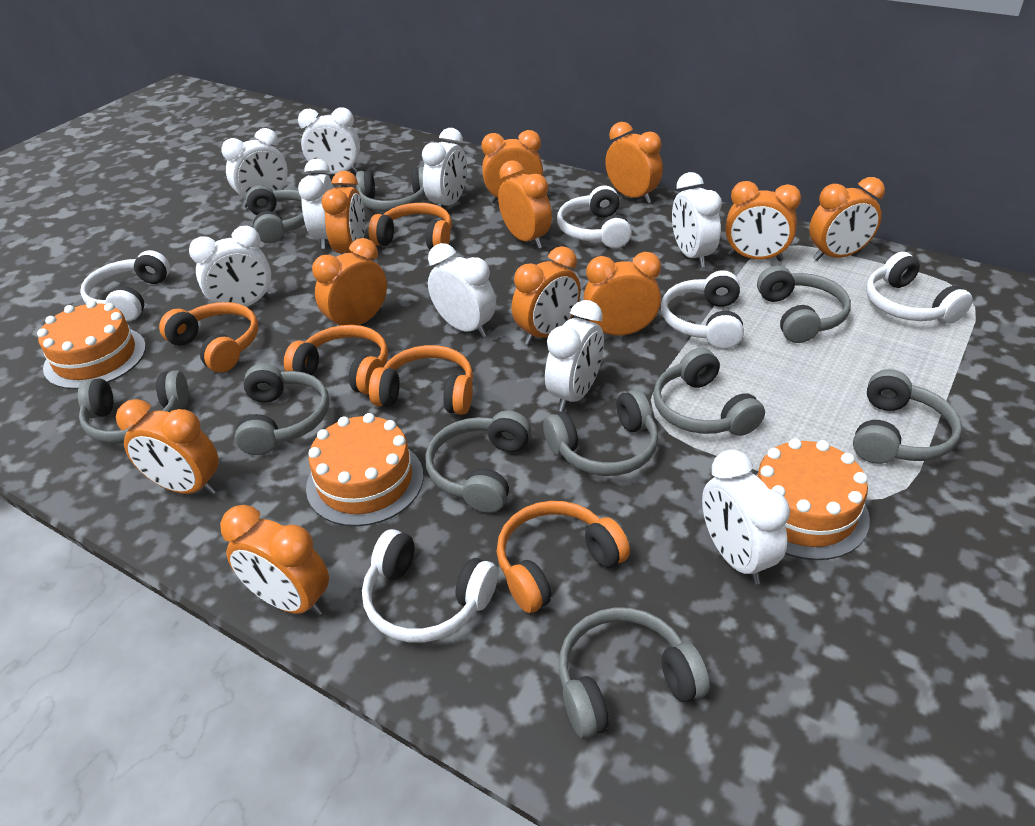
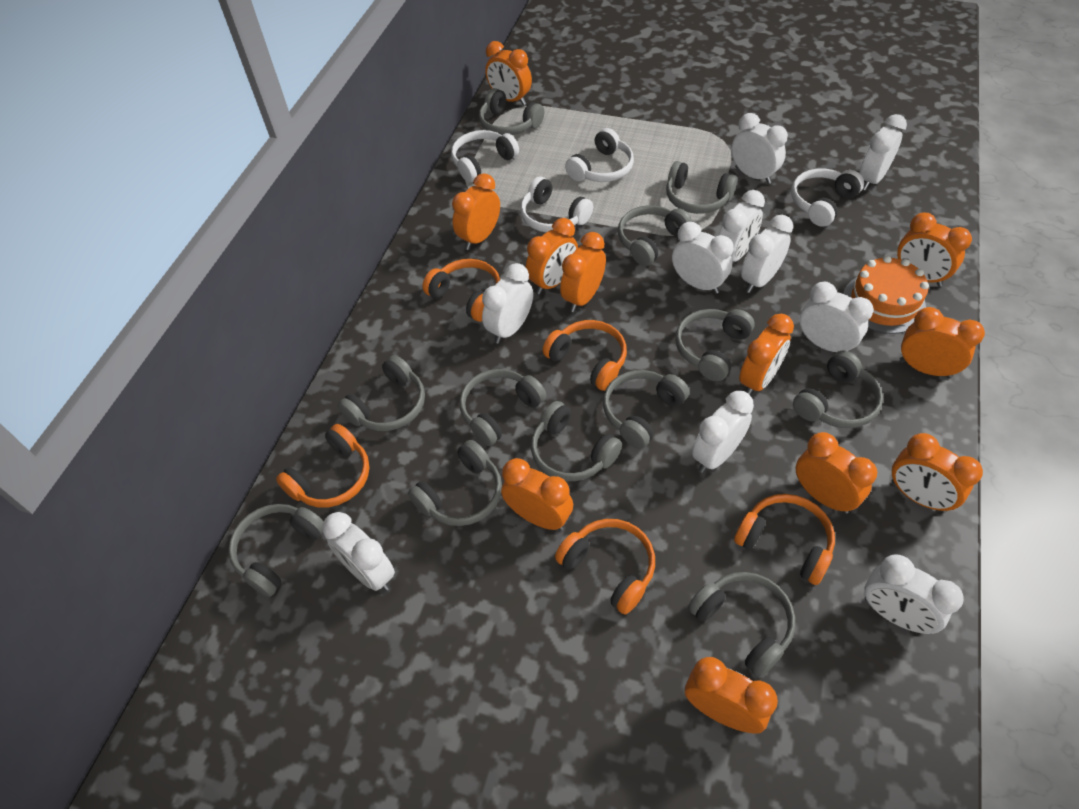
grey headphones: [78,370,189,444] [234,364,329,455] [246,185,305,243] [356,167,426,212] [425,410,531,513] [543,389,659,476] [559,607,710,739] [653,348,765,436] [757,266,851,343] [853,369,962,464] = 10 -> [228,504,324,597] [338,355,425,431] [408,440,502,526] [459,369,546,446] [479,88,544,135] [531,401,622,481] [603,370,689,449] [618,205,692,266] [666,161,737,214] [675,309,755,381] [688,572,795,678] [793,351,883,428] = 12
orange cake: [37,300,146,389] [306,413,423,526] [756,438,870,560] = 3 -> [843,256,929,334] = 1
white clock: [189,226,271,307] [221,128,288,208] [298,107,360,175] [298,159,334,249] [422,128,467,207] [428,243,496,338] [545,300,604,412] [672,172,722,267] [702,449,790,584] = 9 -> [322,512,395,591] [482,263,533,344] [672,222,733,294] [692,391,754,473] [718,190,765,262] [731,113,788,184] [741,215,793,293] [800,282,874,352] [859,114,907,190] [865,554,964,634] = 10
white headphones: [80,250,170,321] [362,529,498,643] [557,185,632,248] [661,270,744,349] [866,252,973,324] = 5 -> [451,130,519,182] [520,176,593,232] [565,128,634,182] [791,169,864,227] = 4

